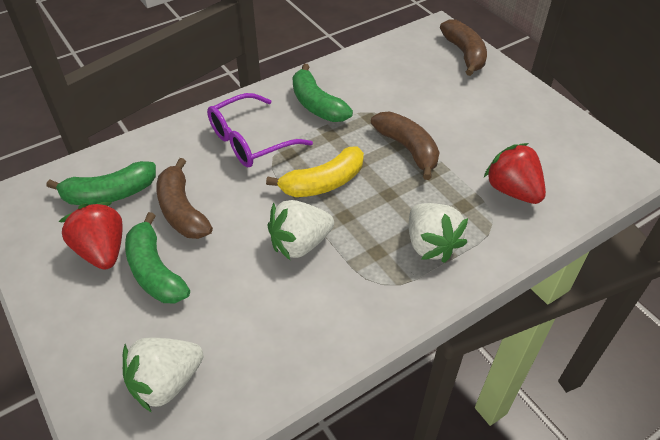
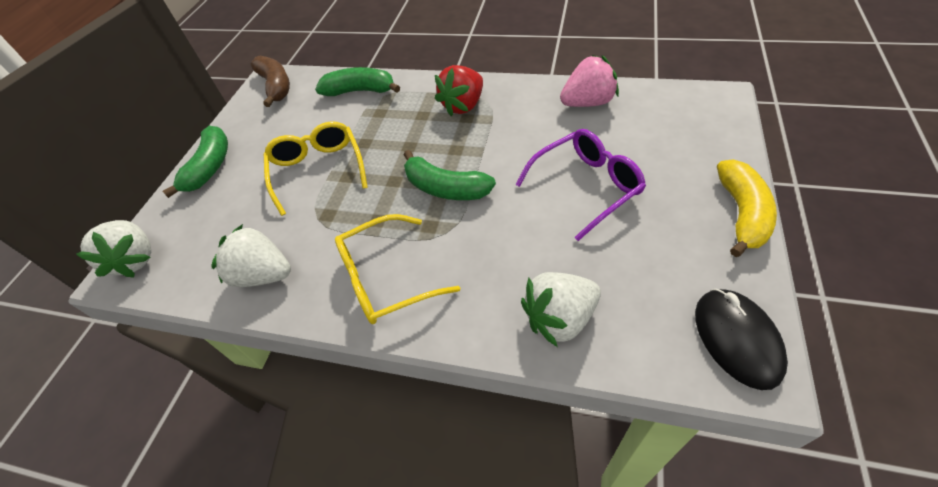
black mouse: none = 0 -> [695,289,788,390] = 1
brown banana: [156,158,213,239] [371,111,440,180] [440,19,487,76] = 3 -> [251,56,290,107] = 1
pink strawberry: none = 0 -> [560,55,619,107] = 1
red strawberry: [58,202,122,270] [484,143,546,204] = 2 -> [435,65,483,116] = 1
yellow glasses: none = 0 -> [264,121,368,216] [335,214,460,324] = 2

